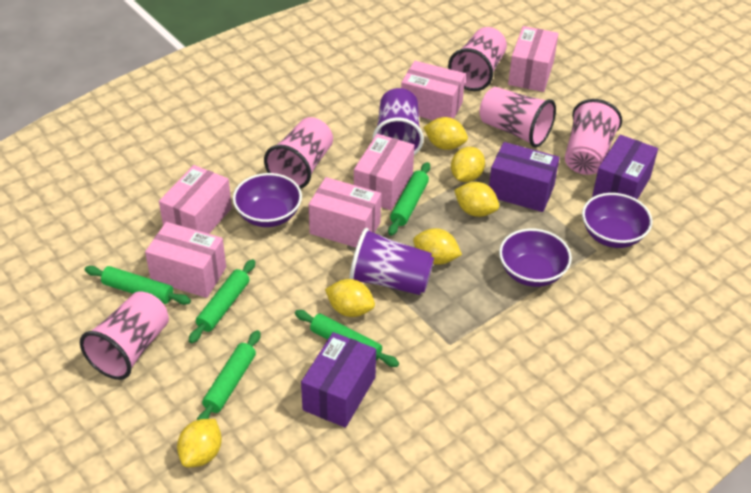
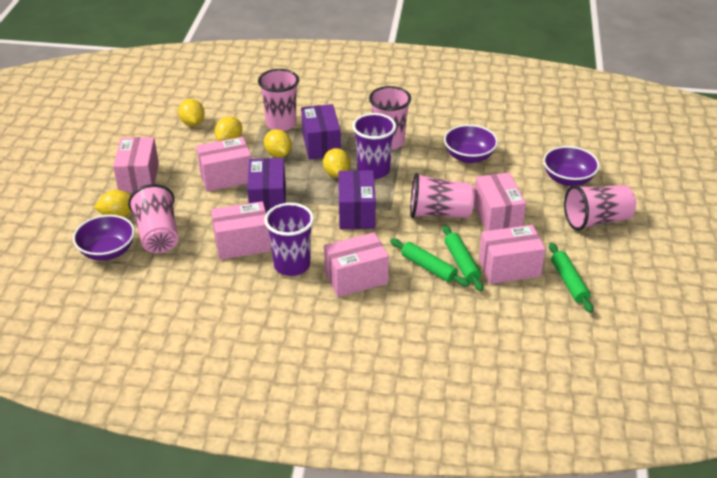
green rolling pin: [85,266,191,305] [189,259,255,343] [197,330,260,420] [295,310,399,367] [388,162,430,236] = 5 -> [390,238,470,287] [443,225,483,291] [549,243,593,313] = 3
yellow lemon: [177,419,222,467] [325,279,375,317] [413,228,462,265] [423,117,468,150] [451,147,485,182] [454,182,499,217] = 6 -> [94,190,131,217] [178,99,205,126] [215,116,242,141] [264,129,292,158] [323,148,351,178] = 5

